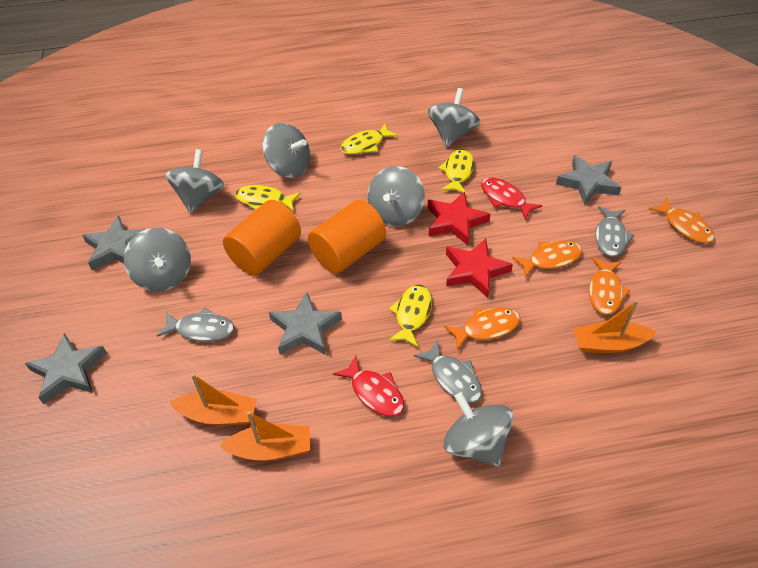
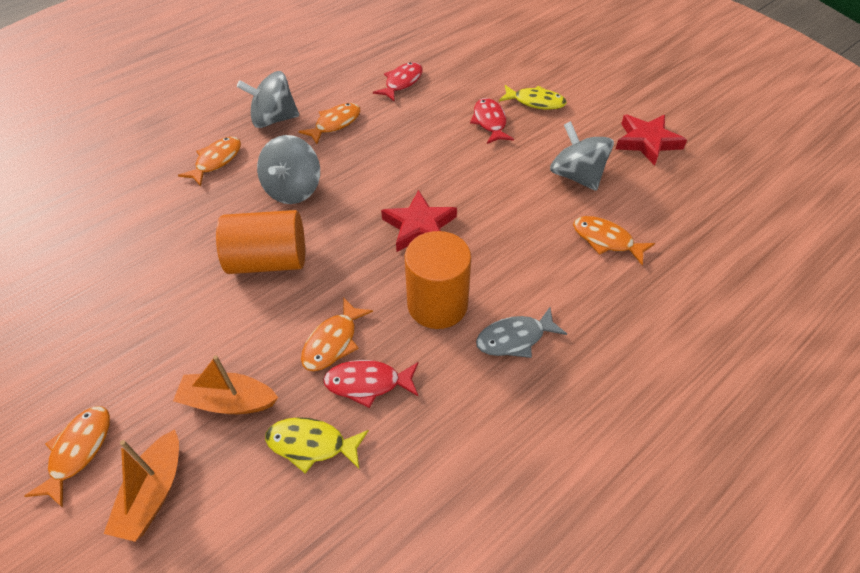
grey fish: [157,307,234,342] [414,340,482,403] [595,206,634,257] = 3 -> [476,307,567,358] = 1
grey spinning top: [124,228,191,292] [165,149,224,213] [262,123,310,178] [367,166,425,226] [428,88,480,147] [444,392,513,467] = 6 -> [237,71,299,128] [257,135,320,204] [550,121,614,191] = 3
grey star: [25,333,107,404] [82,216,146,271] [269,292,342,355] [556,155,622,205] = 4 -> none = 0
orange boat: [170,374,257,425] [219,411,310,461] [573,300,657,353] = 3 -> [104,429,179,542] [173,355,278,414] = 2
orange fish: [444,307,520,350] [512,241,582,278] [589,257,630,315] [649,198,715,243] = 4 -> [24,406,110,507] [178,137,241,186] [298,103,360,144] [301,297,373,371] [573,216,655,265] = 5
red fish: [333,356,404,416] [481,178,542,220] = 2 -> [323,360,419,408] [373,62,423,101] [470,98,514,144] = 3
yellow fish: [235,185,301,212] [340,123,399,155] [388,285,432,347] [438,149,474,195] = 4 -> [265,417,369,474] [499,85,567,110] = 2

